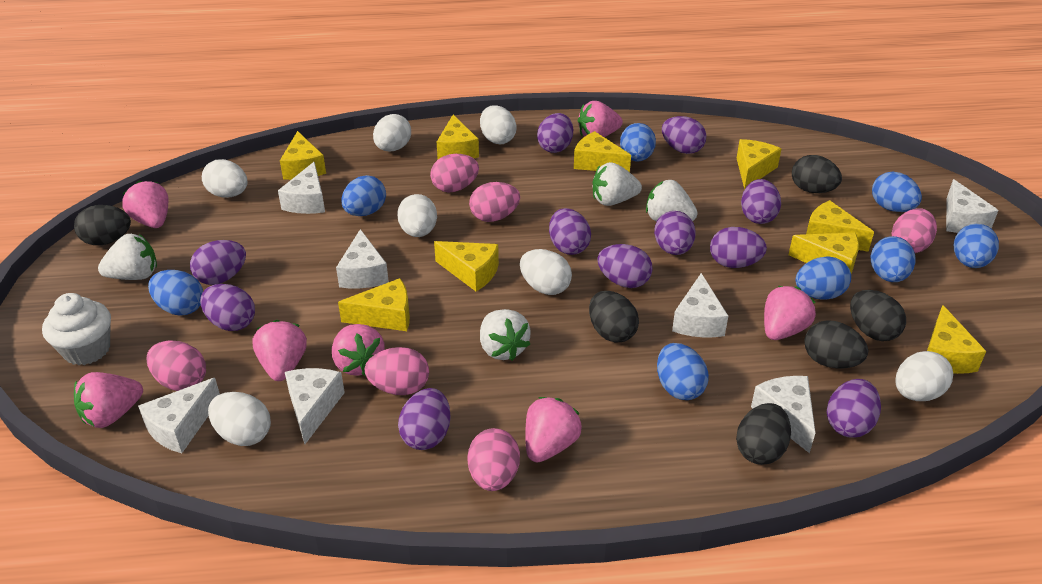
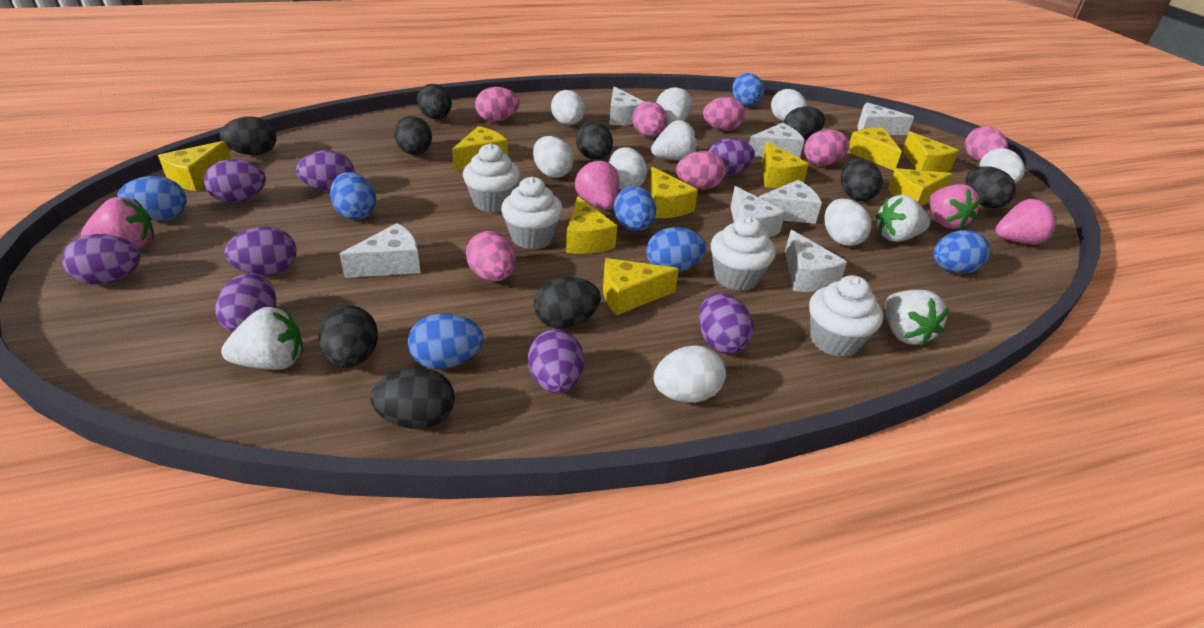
black egg: [74,205,131,245] [589,291,639,343] [736,403,791,465] [792,155,842,193] [805,320,868,369] [850,290,906,341] = 6 -> [220,116,276,155] [319,305,378,368] [370,368,455,429] [394,116,432,155] [417,84,452,119] [534,277,601,329] [576,122,613,160] [783,106,825,140] [841,159,883,201] [966,166,1016,208] = 10
blue egg: [148,270,203,315] [341,175,386,216] [620,123,656,162] [657,343,709,400] [796,256,851,300] [870,236,916,282] [872,172,922,212] [954,224,999,268] = 8 -> [117,176,187,221] [330,172,376,220] [408,313,483,369] [614,186,656,231] [646,227,707,272] [732,73,765,107] [934,230,990,274] = 7
pink egg: [147,341,206,391] [365,347,429,395] [430,154,479,193] [467,428,520,491] [469,182,520,222] [892,208,937,253] = 6 -> [466,231,516,282] [475,87,520,122] [632,101,667,137] [676,151,726,190] [703,97,745,131] [804,130,850,166] [965,126,1008,161] = 7
pink strawberry: [74,372,143,428] [122,181,168,228] [252,320,307,381] [332,324,385,376] [525,397,582,462] [578,101,623,137] [764,286,816,340] = 7 -> [81,197,154,248] [575,159,619,210] [929,184,981,229] [995,199,1057,245] = 4
purple egg: [190,240,246,285] [200,284,255,331] [398,388,451,450] [537,113,573,153] [549,208,591,255] [597,244,653,288] [654,211,696,255] [662,116,707,154] [710,227,767,268] [741,179,781,224] [827,379,881,438] = 11 -> [62,234,141,285] [204,159,266,203] [215,273,276,333] [225,226,296,275] [296,150,355,191] [528,329,584,394] [699,293,754,354] [708,138,755,176] = 8
white cupcake: [42,293,111,365] = 1 -> [463,143,521,213] [501,177,563,250] [711,216,776,291] [809,275,883,357] = 4
white strawberry: [98,234,157,280] [480,309,531,361] [592,162,642,206] [646,180,698,221] = 4 -> [221,307,303,370] [651,120,698,161] [656,86,692,124] [875,195,930,242] [885,290,949,346] = 5

